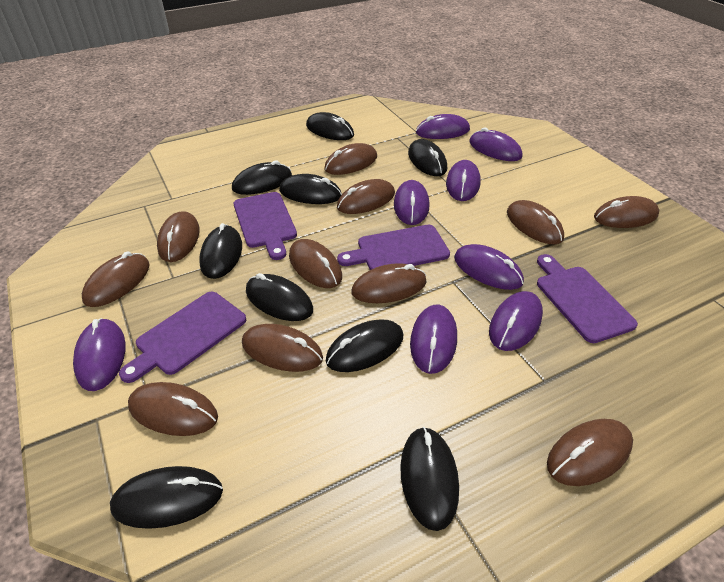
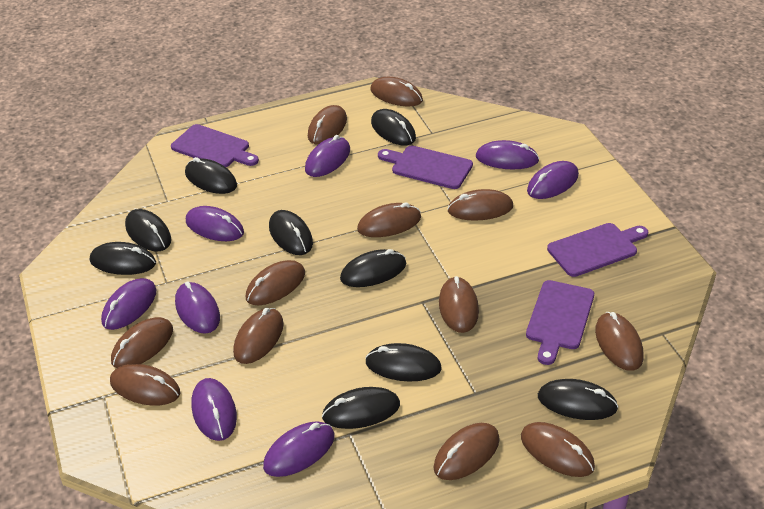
brown mouse: [82,251,150,307] [128,382,218,436] [157,211,199,262] [242,324,323,372] [289,239,342,288] [324,143,377,175] [337,179,395,214] [351,263,427,303] [507,200,564,244] [547,419,633,486] [594,196,659,228] = 11 -> [110,364,180,406] [111,317,173,368] [233,308,284,364] [246,260,305,305] [308,105,347,145] [357,202,421,237] [370,77,423,106] [434,423,500,480] [439,276,479,333] [447,189,513,221] [521,422,595,477] [595,312,644,371] = 12

